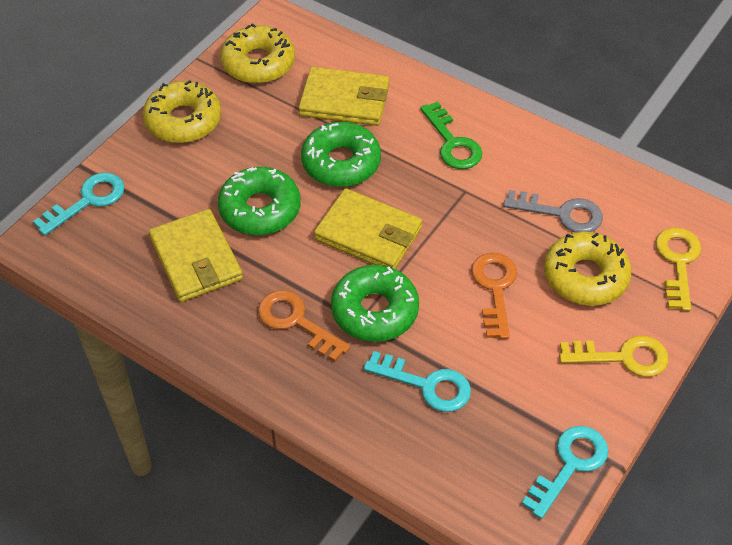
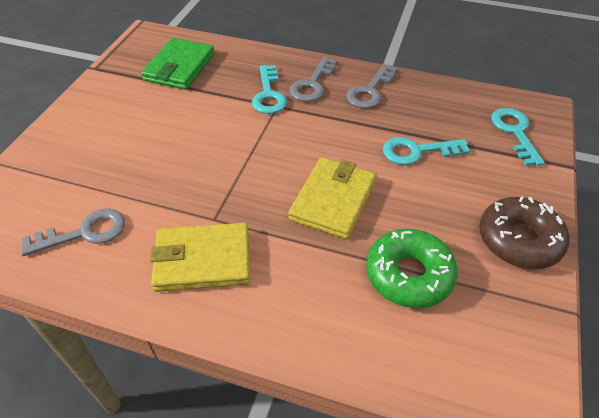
brown donut: none = 0 -> [479,196,569,269] = 1
green donut: [218,167,301,235] [301,122,381,187] [331,265,419,342] = 3 -> [366,229,458,308] = 1
green key: [420,101,482,169] = 1 -> none = 0
green wallet: none = 0 -> [141,38,215,90] = 1
grey key: [503,190,603,232] = 1 -> [21,208,125,256] [289,57,337,102] [346,64,397,108] = 3
orange key: [258,290,350,362] [471,253,517,339] = 2 -> none = 0
yellow donut: [143,80,221,143] [220,23,295,84] [544,232,631,306] = 3 -> none = 0
yellow key: [559,336,668,377] [655,227,701,311] = 2 -> none = 0
yellow wallet: [149,209,243,302] [299,67,389,126] [314,188,422,269] = 3 -> [150,223,250,292] [288,157,376,239] = 2

